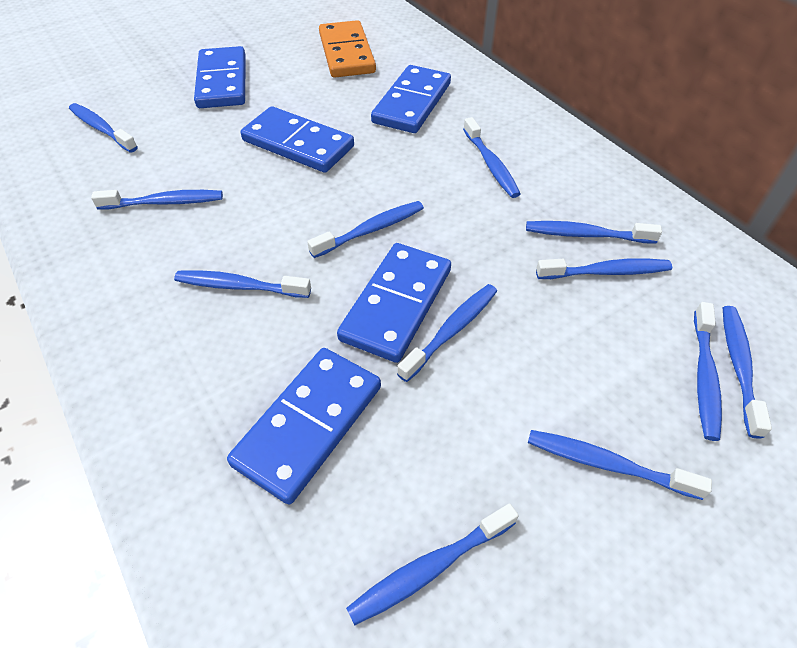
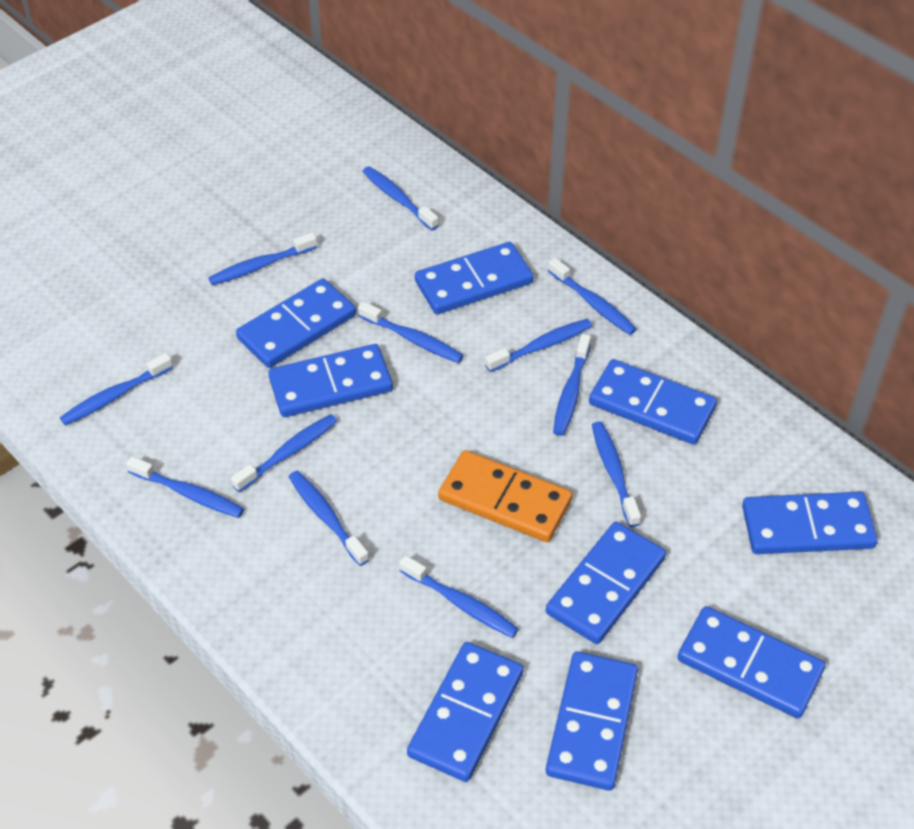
blue domino: [194,46,246,108] [227,348,381,504] [241,106,354,173] [337,243,451,363] [371,65,451,133] = 5 -> [236,279,356,368] [268,344,393,417] [407,642,524,782] [415,242,533,314] [546,522,666,644] [546,651,638,791] [589,359,717,445] [677,606,825,718] [742,492,878,554] = 9

